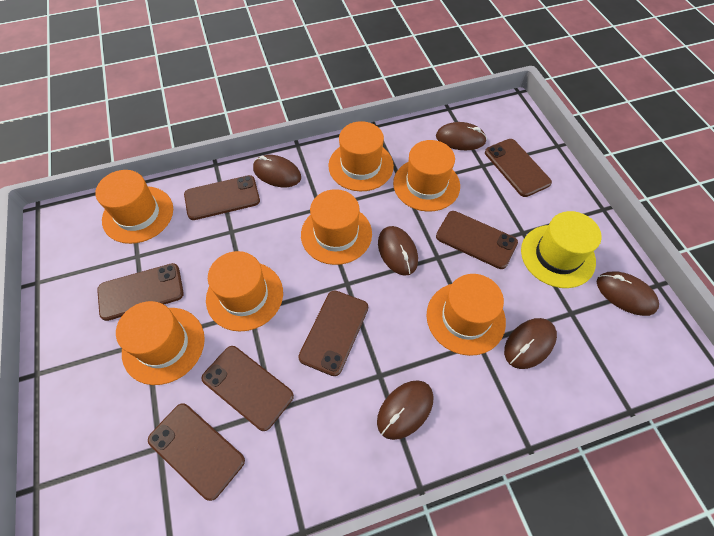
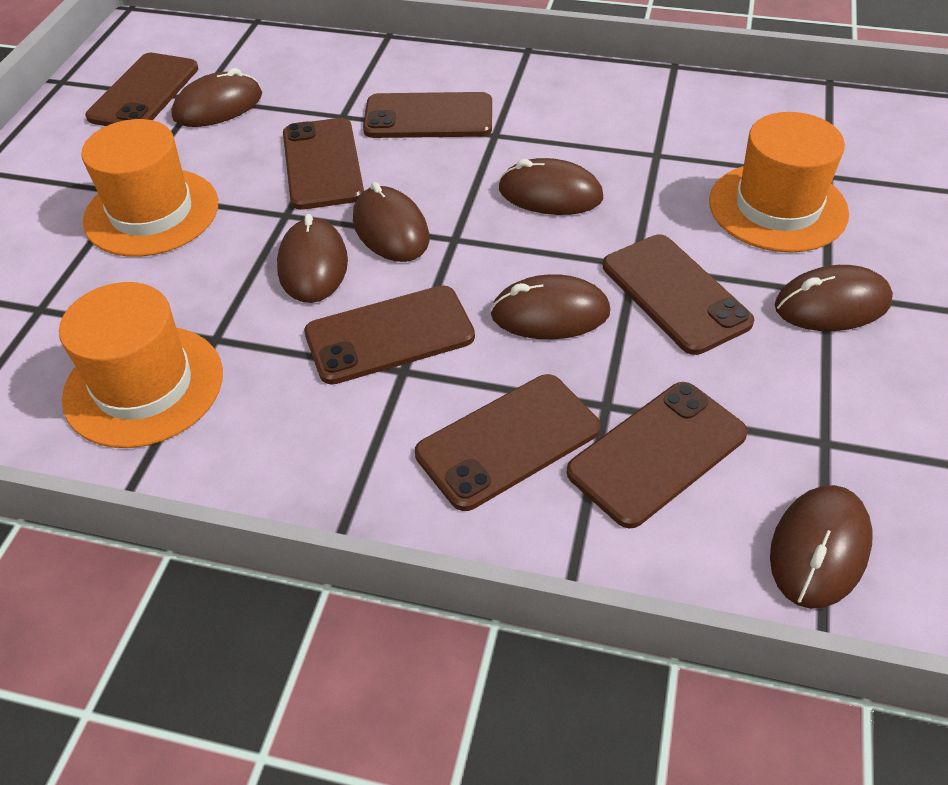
brown mouse: [253,155,301,187] [377,380,433,440] [378,226,418,276] [436,122,487,150] [504,318,557,369] [597,271,659,316] = 6 -> [171,68,262,127] [277,214,348,303] [353,182,429,262] [490,274,610,339] [499,158,603,215] [770,485,873,609] [775,265,893,331] = 7
orange hat: [95,170,173,244] [116,301,205,385] [206,251,283,331] [301,189,372,265] [328,121,394,191] [393,140,460,212] [427,274,506,356] = 7 -> [59,282,223,448] [81,119,218,257] [709,112,849,252] = 3
yellow hat: [521,211,601,288] = 1 -> none = 0

